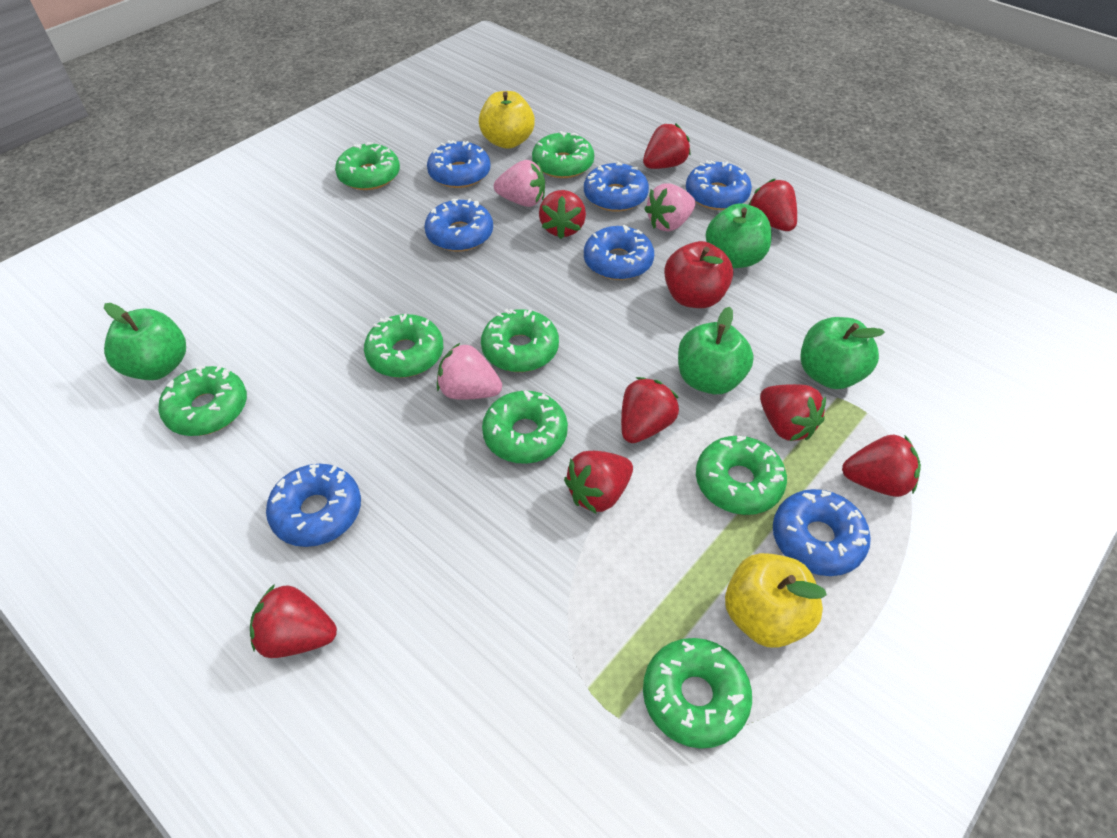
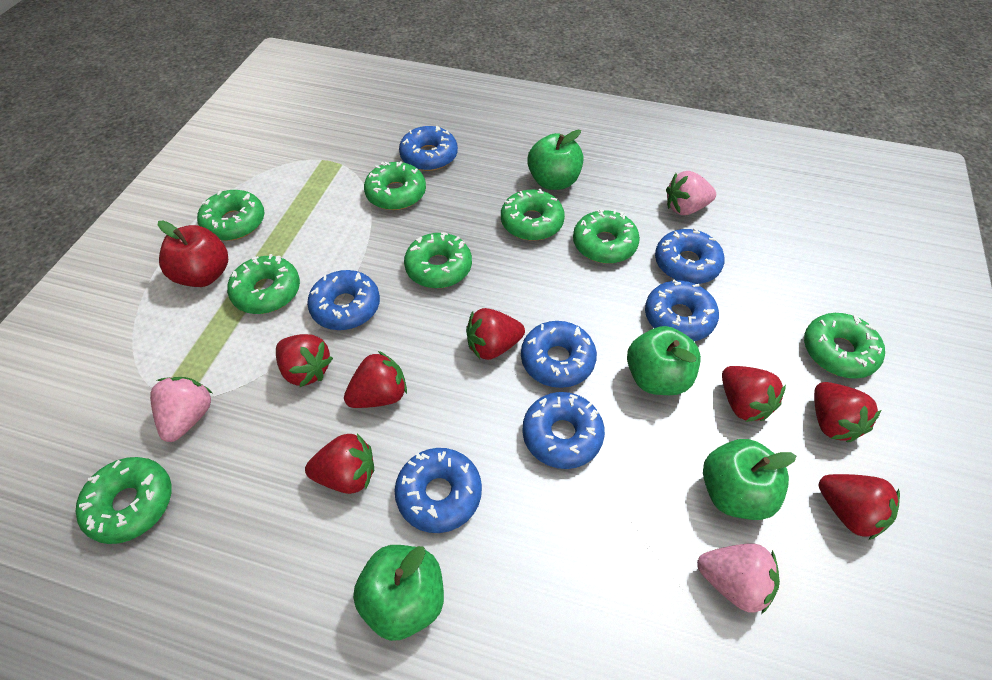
red strawberry: [250,584,337,658] [539,190,586,239] [564,451,633,513] [621,377,679,443] [643,124,691,169] [748,179,797,231] [760,384,826,441] [842,435,921,497] = 8 -> [276,334,333,387] [305,433,374,494] [344,351,407,408] [466,308,525,360] [722,366,786,422] [814,382,881,443] [819,474,900,540] = 7
yellow apple: [479,91,535,149] [725,553,827,648] = 2 -> none = 0

